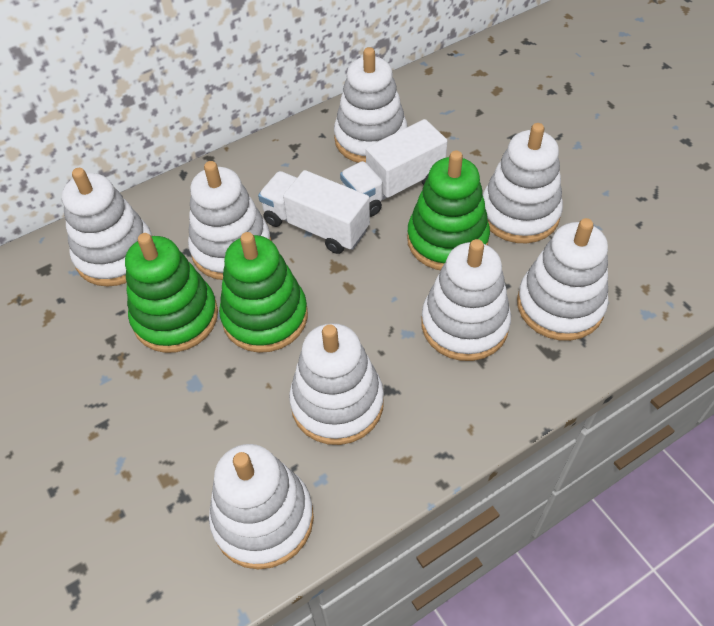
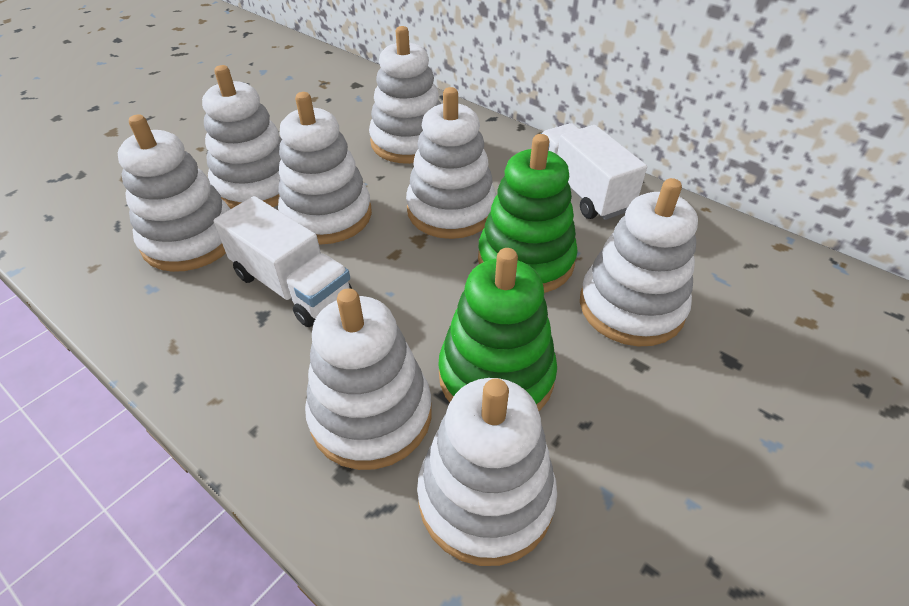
green stacking toy: [125,233,218,353] [219,232,308,353] [407,150,490,270] = 3 -> [438,248,557,411] [478,134,578,293] = 2

